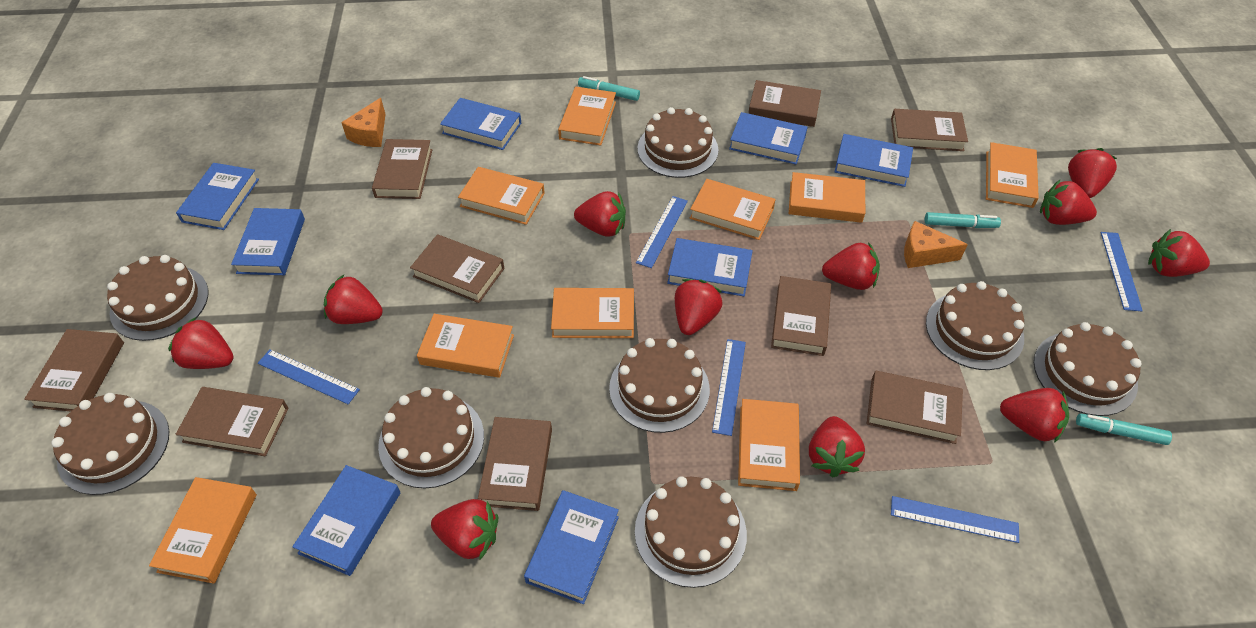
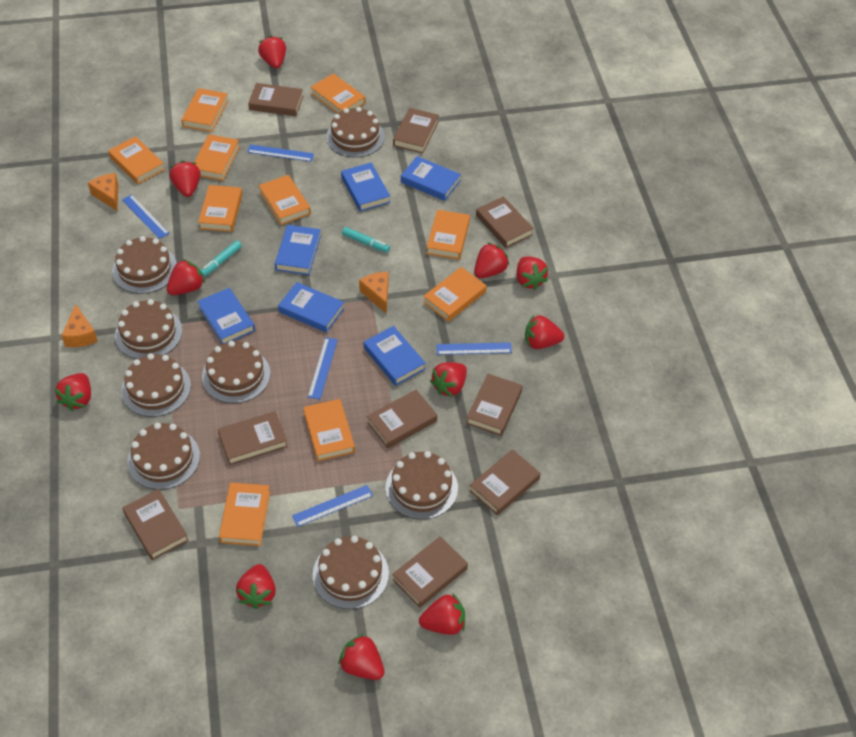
blue book: [176,163,259,230] [231,208,305,275] [292,465,400,576] [440,98,521,150] [524,490,619,604] [667,238,753,296] [729,112,808,164] [835,134,913,187] = 8 -> [197,288,255,344] [275,225,321,275] [278,282,345,333] [341,162,390,212] [364,326,426,386] [401,156,461,201] = 6
orange book: [149,477,257,584] [417,314,514,378] [458,167,545,225] [551,288,634,338] [558,87,616,145] [690,179,776,240] [738,399,800,491] [789,172,865,223] [986,142,1039,208] = 9 -> [108,136,165,184] [181,88,228,132] [194,134,240,181] [198,185,242,232] [219,483,270,546] [259,175,311,225] [303,399,355,461] [310,73,365,114] [423,267,486,322] [426,210,470,260] = 10
orange cheese: [341,98,386,147] [904,221,968,268] = 2 -> [62,304,98,347] [88,173,118,211] [359,272,389,314] = 3
turquoise marker: [578,76,640,101] [925,212,1001,228] [1076,414,1172,445] = 3 -> [200,240,242,277] [342,227,390,253] = 2

